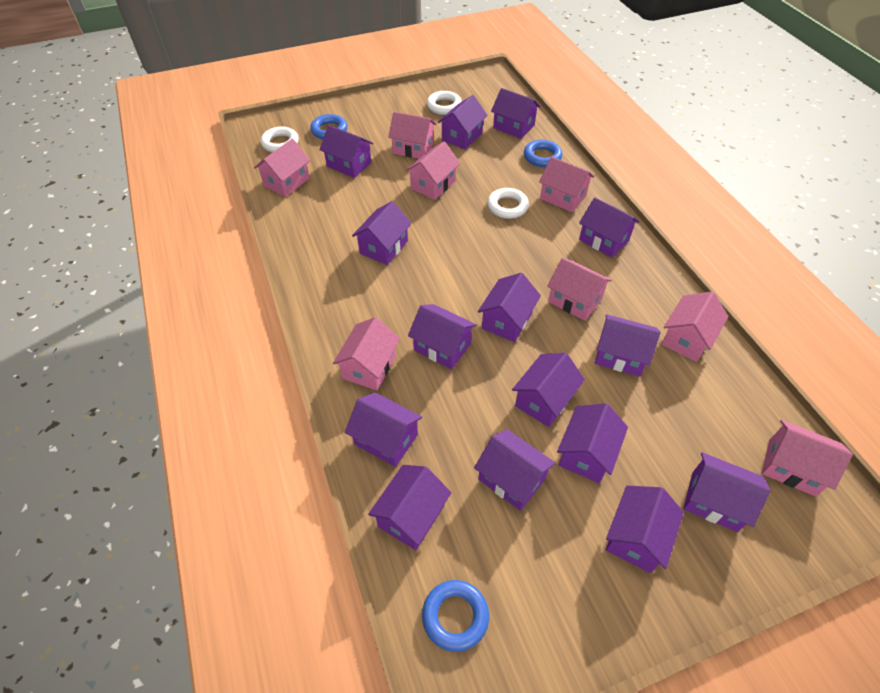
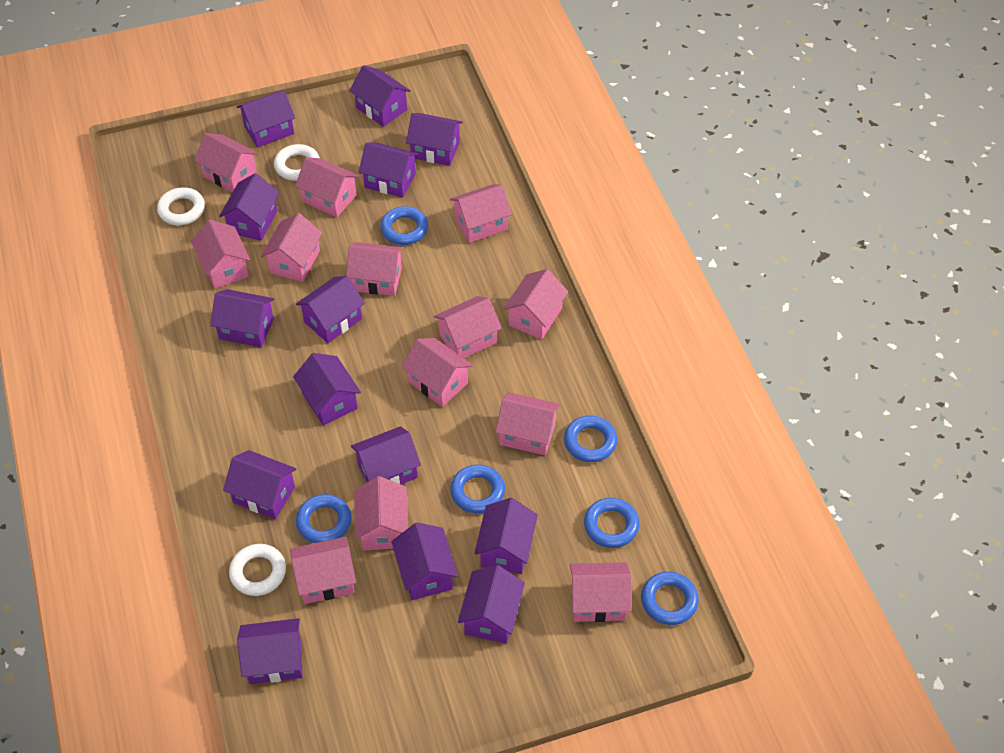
blue ring: [310,114,348,139] [422,580,489,652] [524,140,562,167] = 3 -> [296,494,351,543] [380,206,428,245] [450,465,505,513] [564,415,617,462] [584,498,640,548] [641,572,699,625] = 6
pink house: [254,139,310,197] [333,317,400,390] [388,112,436,159] [405,141,460,200] [539,156,594,212] [547,258,612,321] [661,291,729,362] [762,420,853,496] = 8 -> [191,220,250,289] [194,133,258,192] [261,213,323,282] [290,537,356,604] [295,157,359,218] [346,242,404,296] [354,476,408,551] [402,338,473,407] [434,296,502,358] [450,184,512,243] [496,392,560,455] [503,269,568,339] [570,562,632,622] = 13
purple house: [319,125,373,178] [345,393,422,467] [352,201,412,265] [368,465,451,550] [408,304,477,369] [438,95,488,150] [474,429,556,511] [478,273,541,342] [491,88,541,139] [512,353,585,427] [557,403,628,483] [579,197,640,258] [595,314,660,376] [606,485,684,573] [683,452,771,532] = 15 -> [210,289,274,347] [219,173,280,241] [223,450,296,519] [237,90,295,148] [237,618,303,684] [293,353,361,425] [296,276,365,343] [349,65,411,127] [351,426,421,484] [359,142,418,198] [392,522,458,600] [406,113,463,166] [458,565,525,644] [474,498,538,574] = 14

